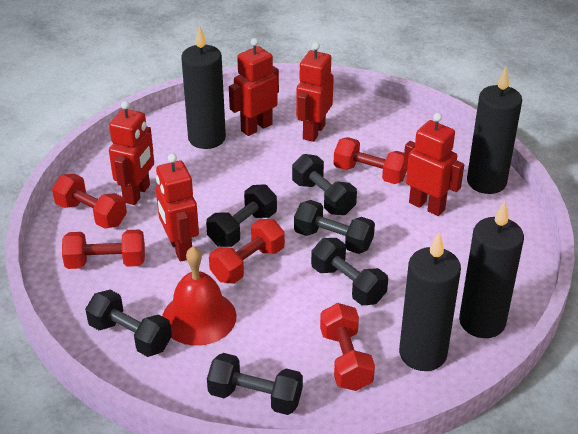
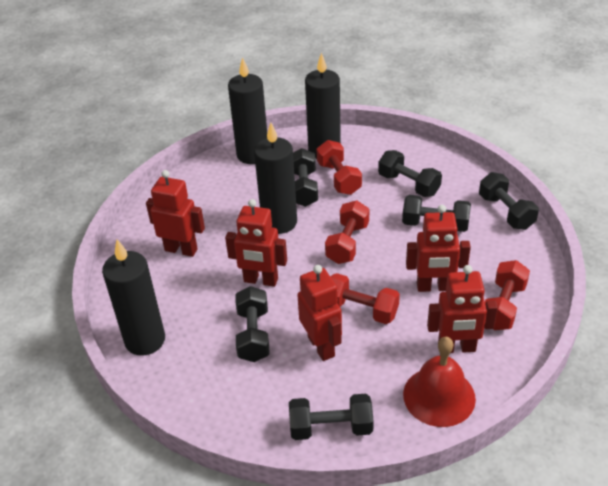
red dumbbell: [52,174,127,229] [62,229,145,269] [209,219,285,284] [320,303,375,391] [334,137,407,184] = 5 -> [317,140,362,195] [325,200,369,264] [330,273,400,324] [485,260,530,330] = 4

